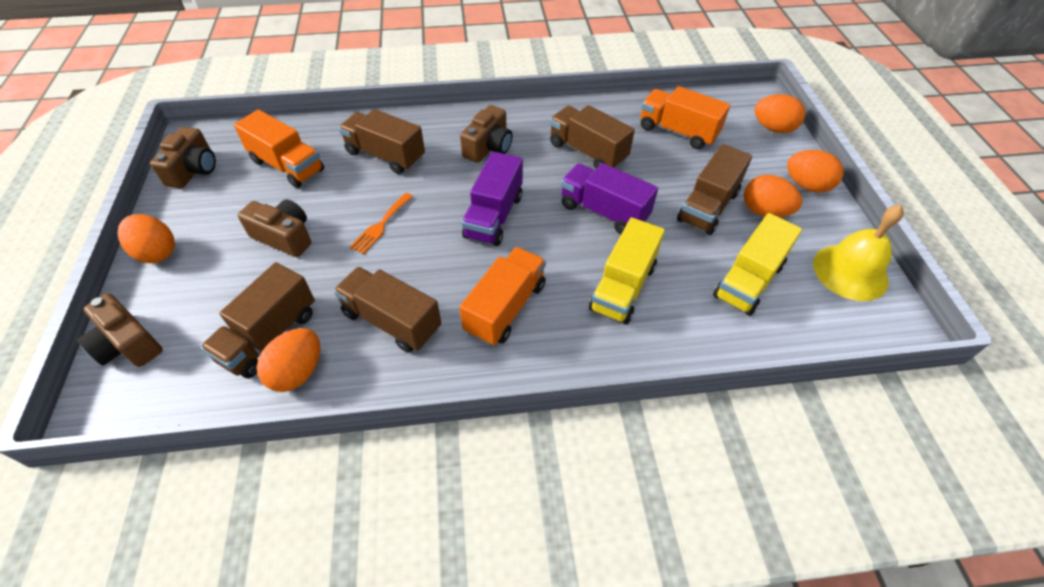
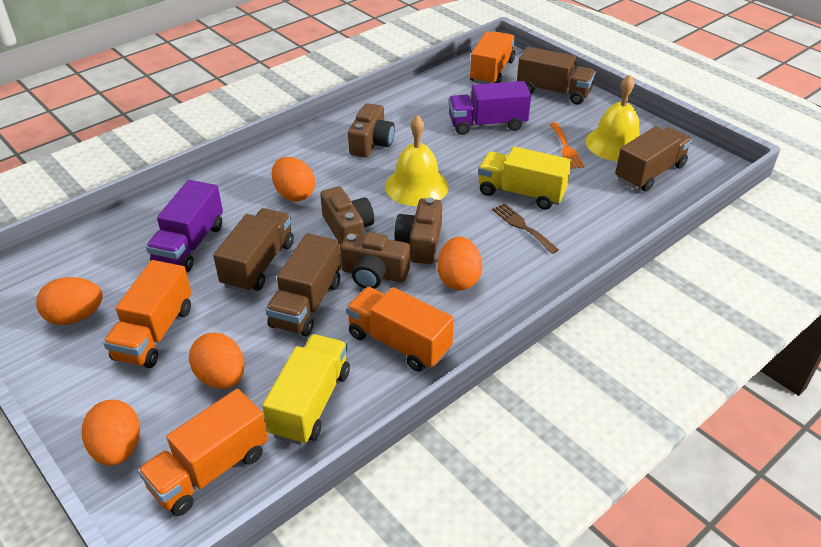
brown fork: none = 0 -> [492,203,559,254] = 1
brown truck: [200,262,315,378] [334,267,441,353] [339,109,425,174] [550,105,635,169] [677,144,752,235] = 5 -> [213,208,294,293] [265,233,341,337] [517,47,596,105] [615,126,692,192] = 4
orange truck: [234,110,324,188] [460,247,546,346] [641,86,730,149] = 3 -> [103,260,192,368] [138,389,268,516] [346,287,454,371] [470,31,515,84] = 4
yellow bell: [813,205,904,301] = 1 -> [385,115,449,206] [586,75,640,161] = 2

